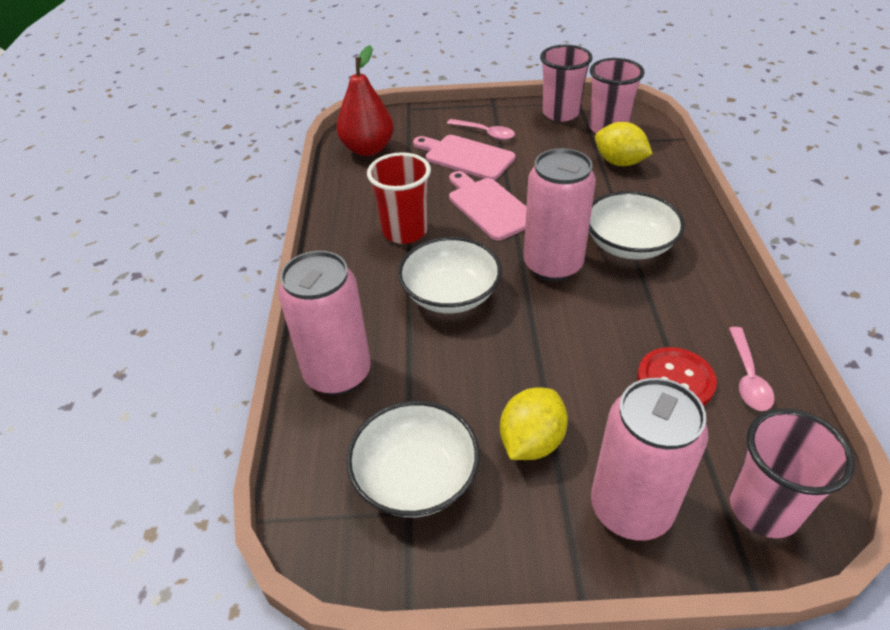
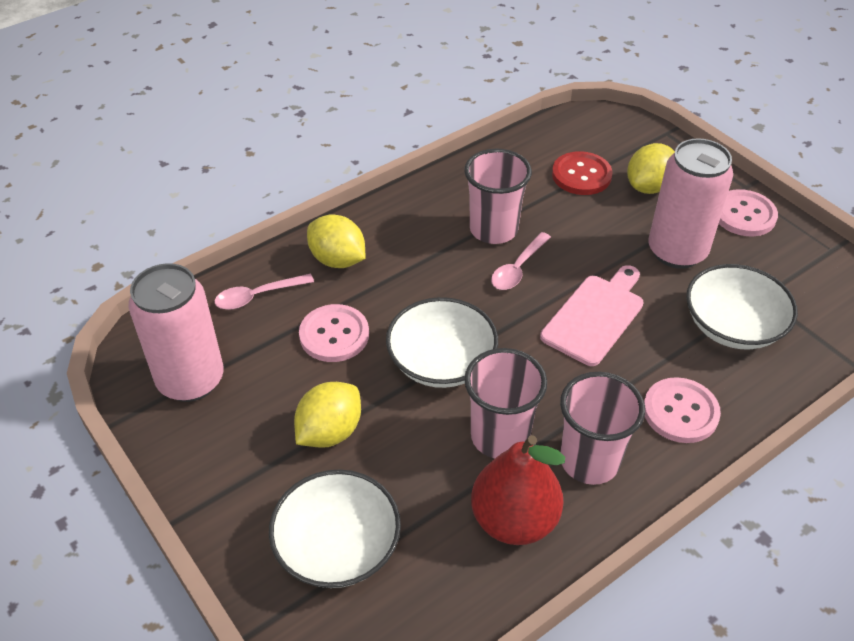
pink button: none = 0 -> [299,304,369,362] [644,377,721,443] [719,189,778,236] = 3
pink can: [278,251,371,395] [524,148,596,281] [591,378,708,541] = 3 -> [128,263,224,402] [648,138,733,269] = 2
pink cutting board: [413,135,516,180] [449,171,527,241] = 2 -> [540,265,644,366] = 1
red cup: [367,152,431,244] = 1 -> none = 0
yellow lemon: [500,387,568,460] [595,122,653,166] = 2 -> [294,382,361,448] [307,214,366,268] [627,143,675,194] = 3

